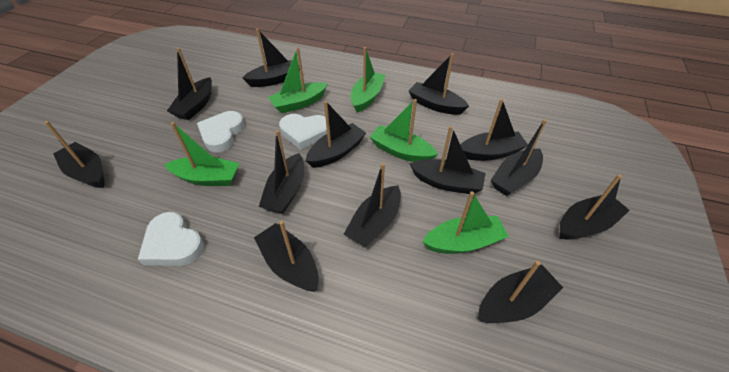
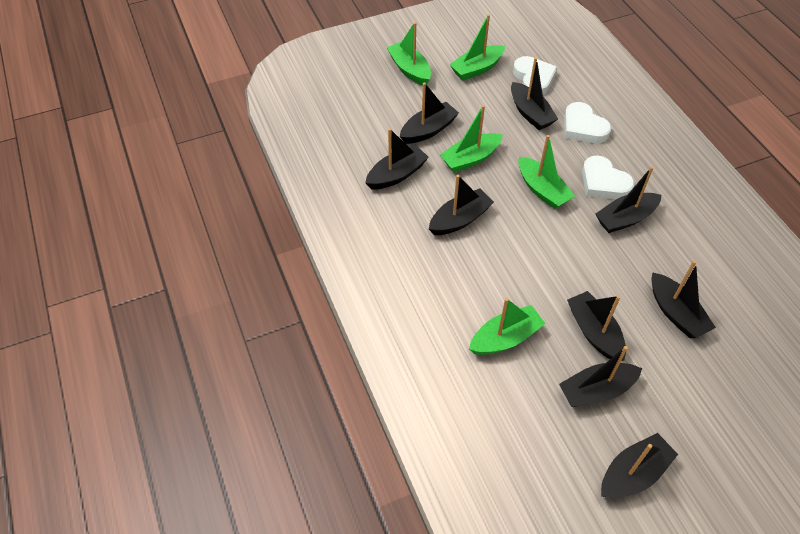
black boat: [44,121,105,188] [167,48,212,120] [242,28,300,87] [254,221,319,292] [259,130,304,214] [306,101,366,168] [343,163,401,248] [409,53,469,115] [409,126,486,194] [461,99,528,161] [478,261,563,323] [491,119,547,196] [559,174,630,240] = 13 -> [365,128,429,189] [400,82,459,144] [429,175,494,235] [511,57,558,130] [559,346,642,407] [567,291,626,361] [595,166,661,233] [601,433,678,498] [652,260,716,338] = 9

